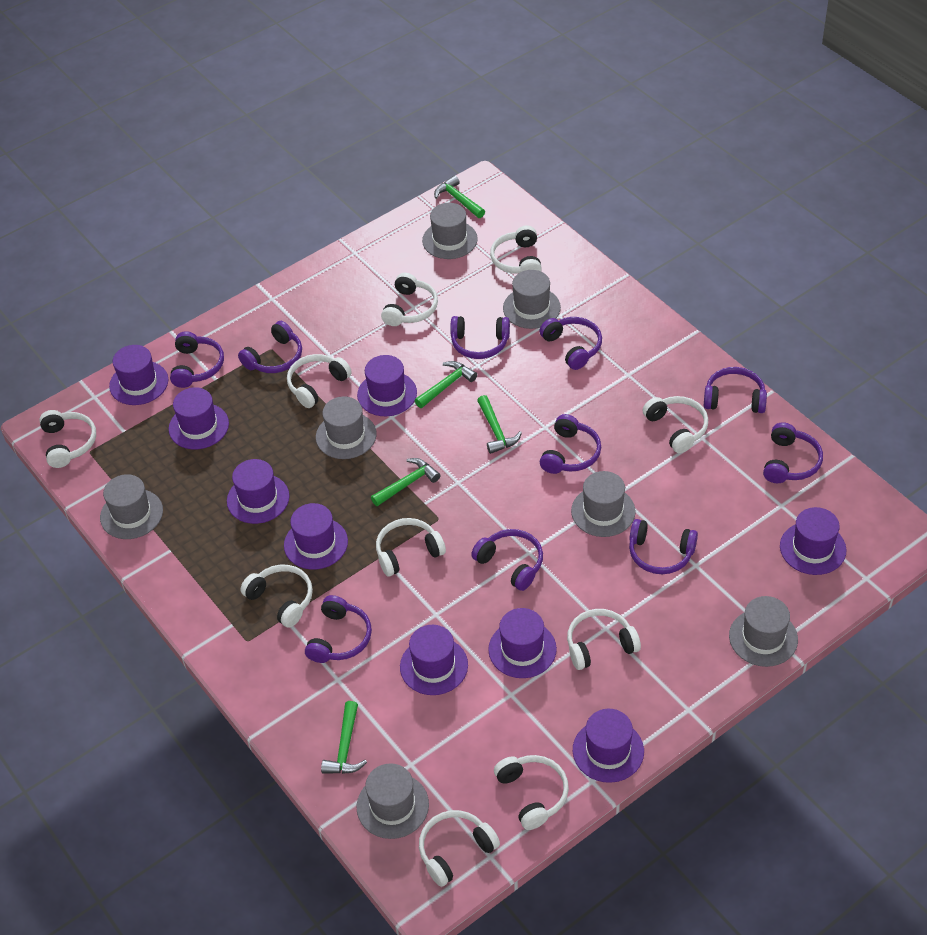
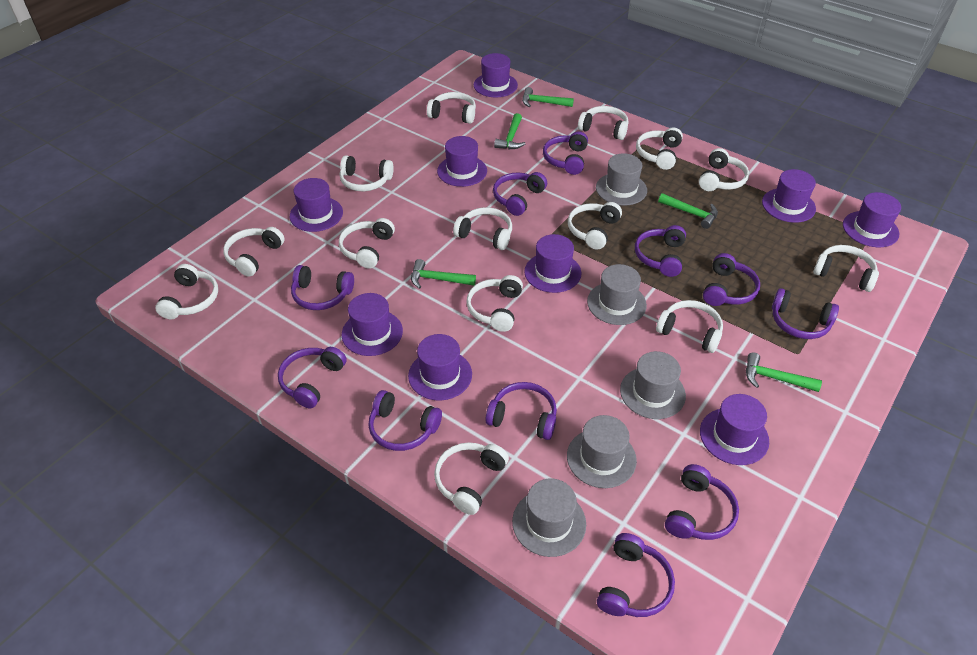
grey hat: [100,474,163,539] [316,396,377,459] [357,763,429,839] [422,203,478,259] [503,270,561,329] [571,471,636,537] [729,596,798,667] = 7 -> [512,479,586,557] [567,415,637,488] [587,264,647,325] [596,153,647,206] [620,351,686,419] = 5
purple headphones: [170,331,224,388] [238,321,302,373] [305,595,372,663] [450,316,510,359] [471,529,543,591] [539,317,602,370] [540,414,601,474] [629,519,698,574] [704,367,767,413] [763,422,823,483] = 10 -> [278,347,347,409] [291,265,354,310] [368,390,442,451] [485,382,557,440] [493,172,547,216] [543,131,588,175] [597,533,675,617] [635,225,686,277] [665,464,739,540] [703,253,760,306] [772,288,839,339] = 11
white headphones: [39,410,96,468] [240,565,313,628] [287,354,352,408] [376,518,446,576] [381,273,438,326] [419,810,500,887] [490,226,542,274] [494,755,569,830] [567,609,641,670] [643,396,708,453] = 10 -> [155,264,218,319] [223,227,285,277] [339,218,395,269] [340,155,394,191] [427,92,476,124] [434,442,509,515] [453,207,512,250] [466,275,523,332] [568,202,622,249] [578,106,629,140] [636,127,683,170] [656,300,723,353] [699,148,749,191] [813,245,879,292] = 14

